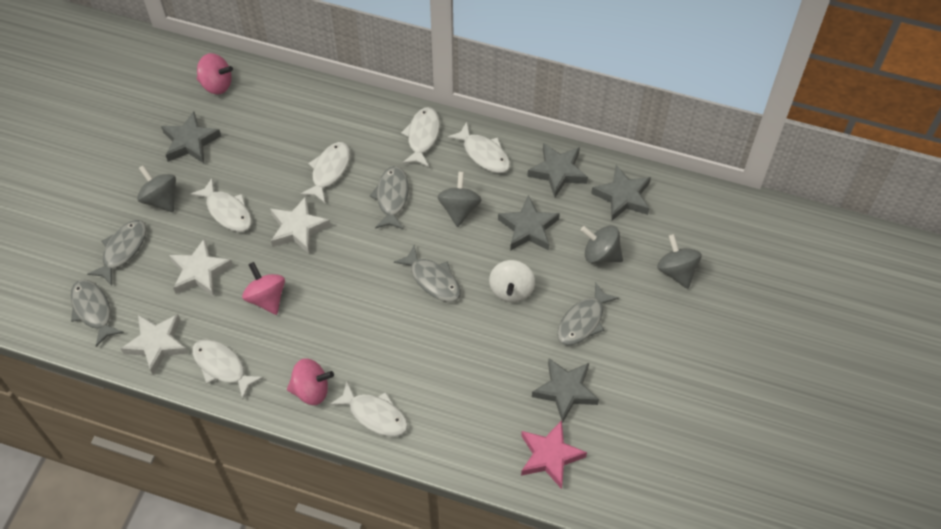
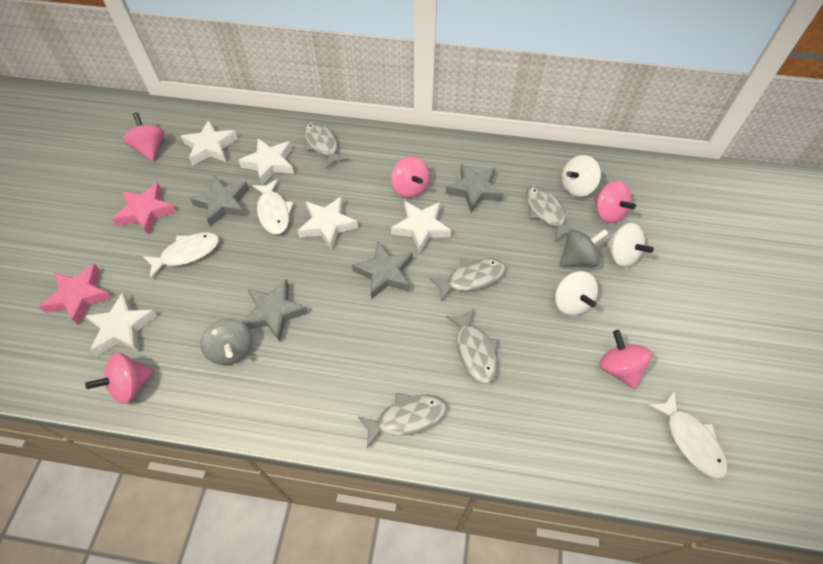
grey spinning top: [137,165,176,212] [437,172,482,227] [581,225,623,264] [657,234,702,289] = 4 -> [200,319,253,365] [560,229,609,267] = 2
grey star: [161,111,221,163] [498,195,560,251] [527,143,588,197] [532,358,599,423] [591,165,651,221] = 5 -> [190,176,249,227] [242,279,308,341] [352,241,413,300] [446,163,503,213] = 4
pink spinning top: [197,53,233,94] [242,262,285,315] [287,358,334,405] = 3 -> [85,353,154,404] [123,112,164,161] [391,156,429,198] [594,181,636,223] [600,330,652,389] = 5
pink star: [521,420,587,489] = 1 -> [38,264,112,325] [112,182,176,235] = 2
white fish: [190,178,252,232] [192,339,264,399] [300,142,350,203] [329,381,408,437] [401,107,440,167] [447,122,510,173] = 6 -> [142,233,219,278] [252,179,293,234] [648,391,727,479] = 3
white spinning top: [489,260,535,302] = 1 -> [555,271,598,315] [562,155,601,197] [604,223,654,267] = 3
white star: [120,314,189,375] [169,238,233,296] [270,197,330,254] = 3 -> [85,292,157,356] [181,120,238,166] [238,138,294,185] [298,197,358,250] [391,201,451,253] = 5

